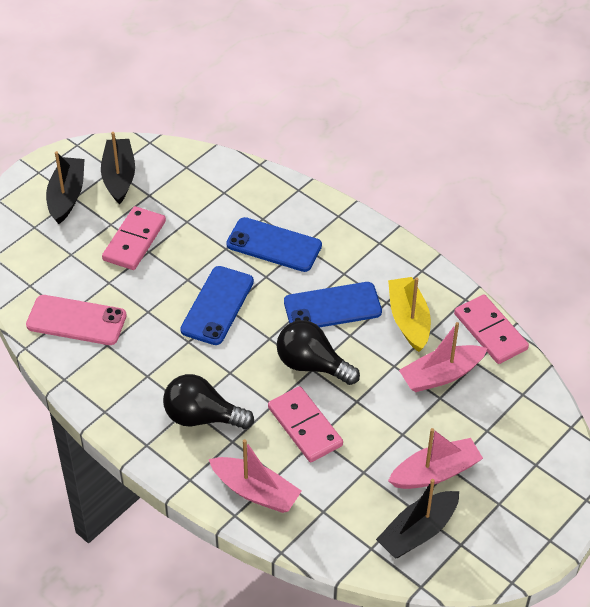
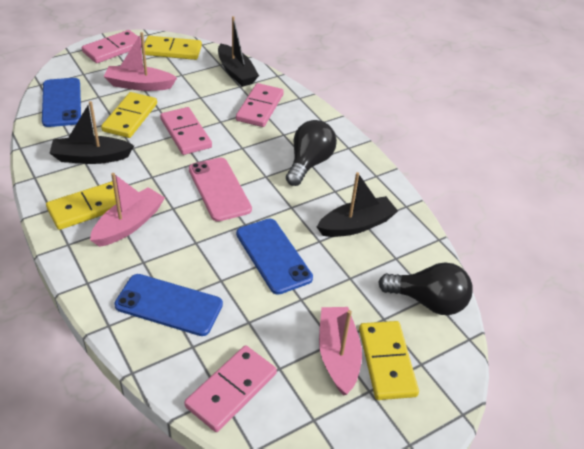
pink domino: [102,206,166,270] [268,386,343,462] [454,294,529,364] = 3 -> [82,30,142,63] [160,107,212,155] [184,345,277,432] [236,83,284,127] = 4
yellow boat: [388,277,431,352] = 1 -> none = 0
yellow domino: none = 0 -> [46,181,119,230] [101,92,157,138] [144,36,202,60] [359,321,419,400] = 4

